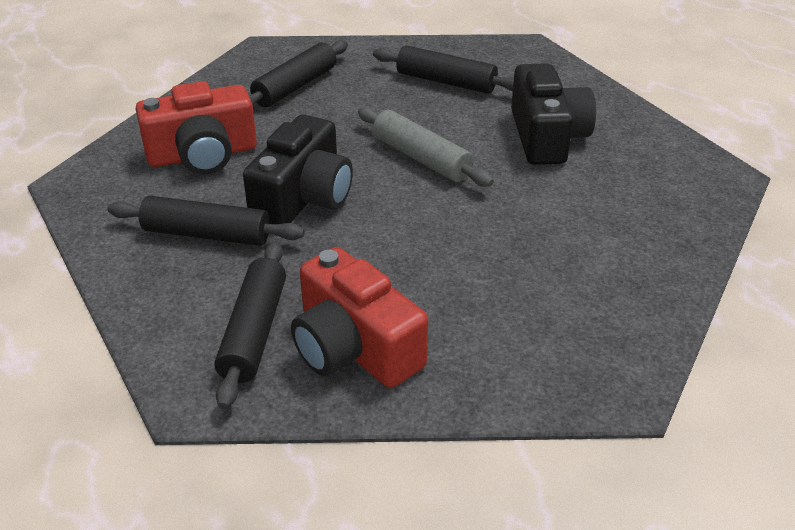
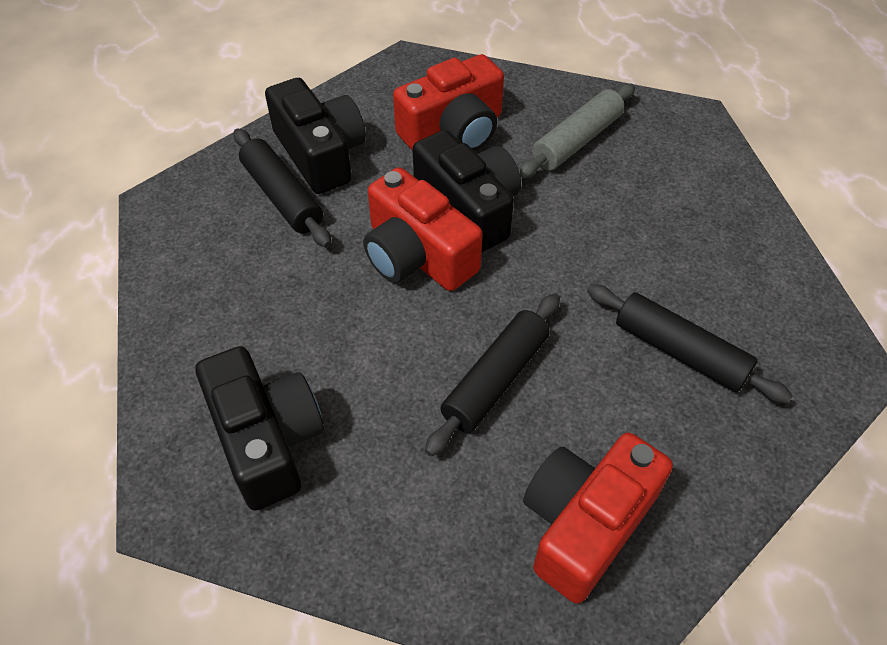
black camera: [243,114,353,224] [511,63,596,165] = 2 -> [195,346,324,511] [265,78,366,194] [413,130,521,252] = 3
black rolling pin: [107,196,305,246] [215,241,286,409] [249,40,348,107] [373,45,514,94] = 4 -> [233,128,331,248] [425,293,560,456] [587,284,793,403] = 3
red camera: [135,81,257,174] [291,247,428,388] = 2 -> [363,167,483,291] [393,54,504,151] [523,432,673,604] = 3

